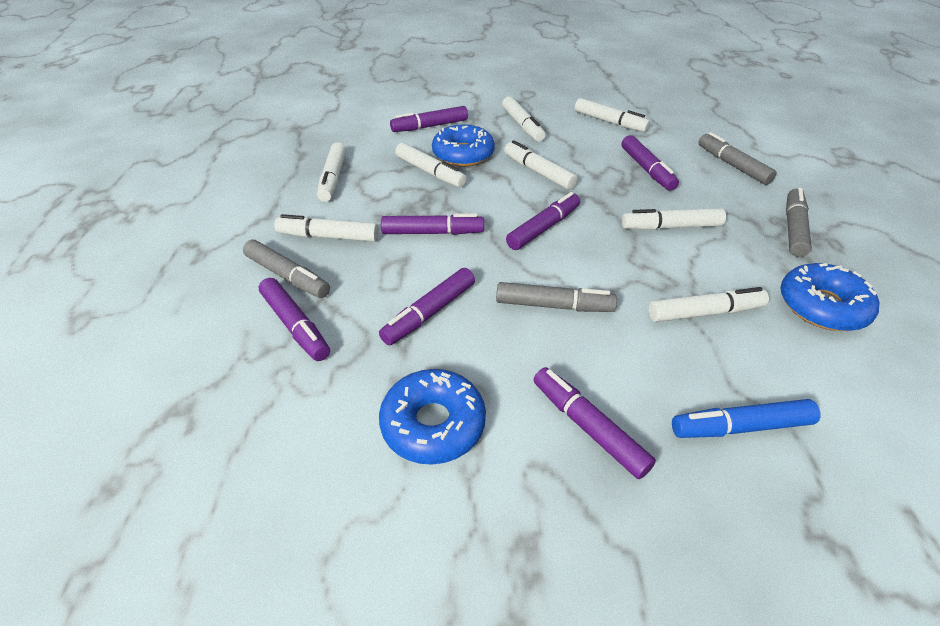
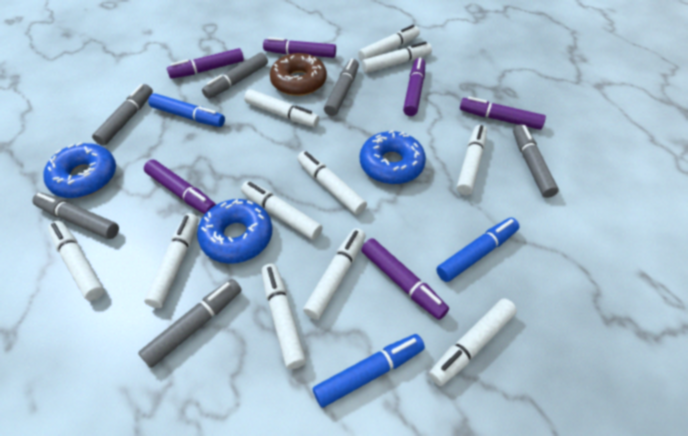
blue marker: [672,399,821,438] = 1 -> [148,93,225,127] [313,334,425,408] [436,218,520,282] = 3
brown donut: none = 0 -> [270,53,327,96] = 1
grey marker: [243,240,330,298] [496,282,617,312] [698,132,777,185] [786,188,812,257] = 4 -> [32,193,119,239] [92,84,153,146] [138,279,241,368] [202,52,268,99] [324,59,359,116] [513,124,559,198] = 6
purple marker: [259,278,330,361] [379,268,475,345] [381,213,484,235] [390,106,468,132] [506,192,580,250] [534,367,656,479] [622,135,679,191] = 7 -> [144,160,216,214] [167,48,244,79] [263,37,336,58] [361,238,449,320] [403,58,425,116] [460,97,546,130] = 6
white marker: [274,214,379,242] [317,142,346,202] [395,143,467,187] [502,96,545,142] [504,140,577,190] [575,98,650,132] [622,208,726,230] [649,287,769,322] = 8 -> [48,221,104,301] [144,213,199,308] [241,181,323,240] [244,89,319,127] [261,264,306,369] [297,151,367,215] [303,228,366,320] [358,25,420,61] [362,41,432,73] [429,299,517,386] [457,125,487,195] = 11

